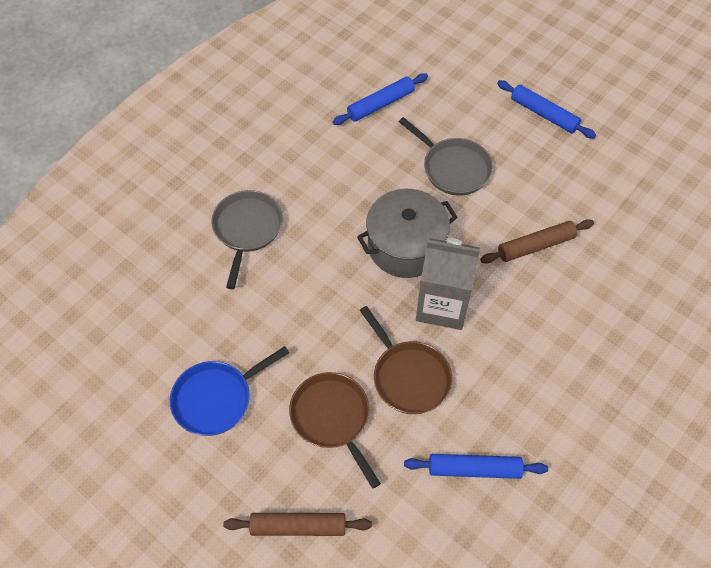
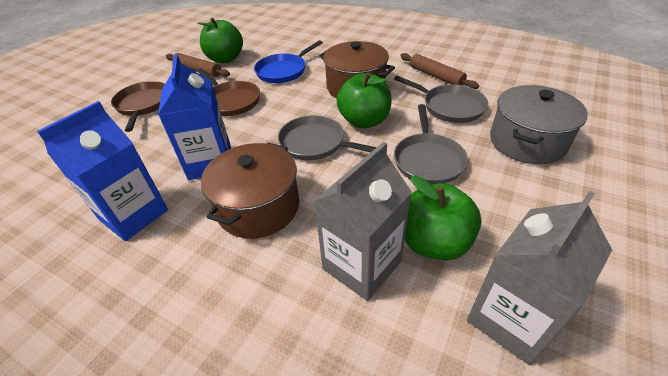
blue carton: none = 0 -> [37,101,168,241] [158,54,231,180] = 2
blue rolling pin: [333,73,428,125] [404,454,548,479] [497,80,596,139] = 3 -> none = 0
brown pot: none = 0 -> [201,143,299,239] [319,41,395,98] = 2
green apple: none = 0 -> [197,17,243,63] [336,72,391,128] [405,175,481,261] = 3
grey carton: [416,238,480,330] = 1 -> [314,142,412,301] [467,191,612,365] = 2
grey pan: [211,190,283,289] [399,117,493,195] = 2 -> [278,115,377,160] [394,76,488,123] [394,104,468,185] = 3

